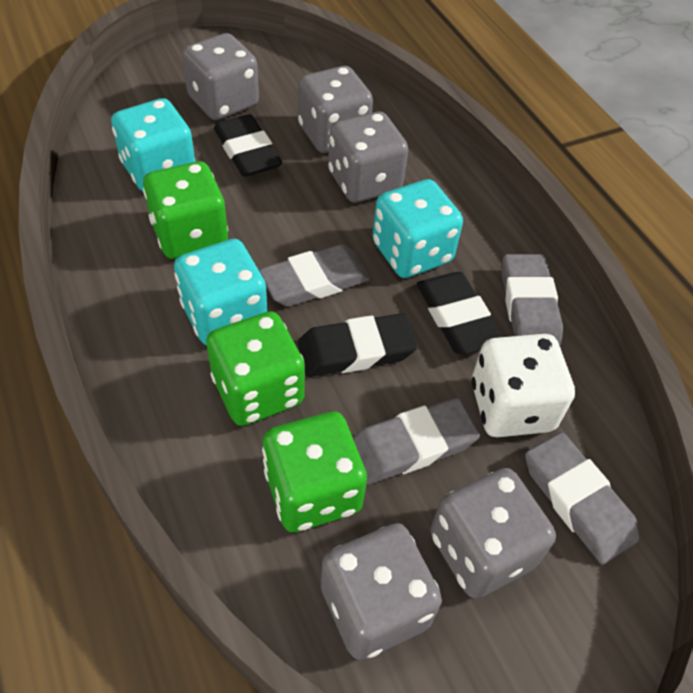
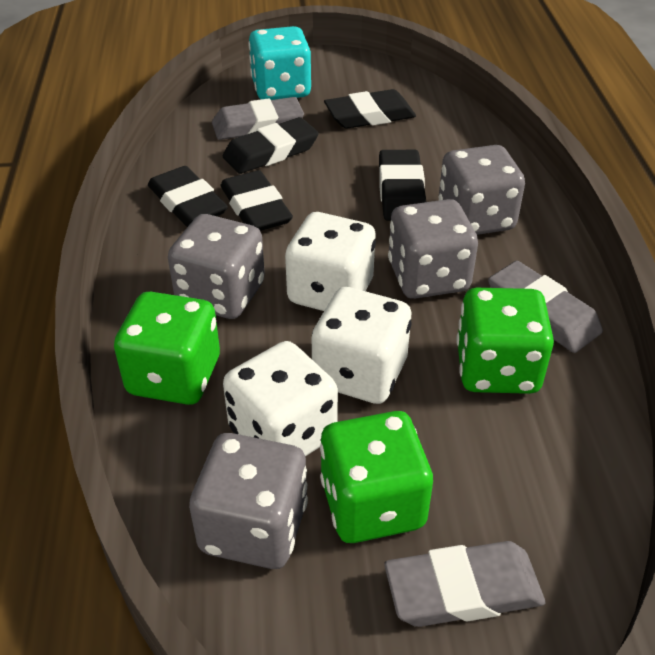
black eraser: [214,114,282,177] [298,313,418,377] [417,272,502,354] = 3 -> [148,166,228,227] [221,170,293,231] [223,117,319,174] [324,89,416,129] [379,150,426,221] = 5
grey dice: [182,33,259,120] [298,66,373,153] [321,523,442,660] [328,112,408,203] [430,468,556,598] = 5 -> [168,214,265,319] [189,433,308,569] [388,199,478,299] [439,145,525,235] = 4
grey eraser: [259,244,371,307] [353,398,480,484] [502,254,563,347] [525,432,640,564] = 4 -> [212,97,304,140] [384,541,545,627] [488,261,603,353] = 3
turquoise dice: [111,98,195,191] [174,239,267,346] [372,179,463,278] = 3 -> [248,26,311,100] = 1
white dice: [471,334,575,438] = 1 -> [223,341,338,456] [285,212,376,311] [312,287,412,404] = 3

